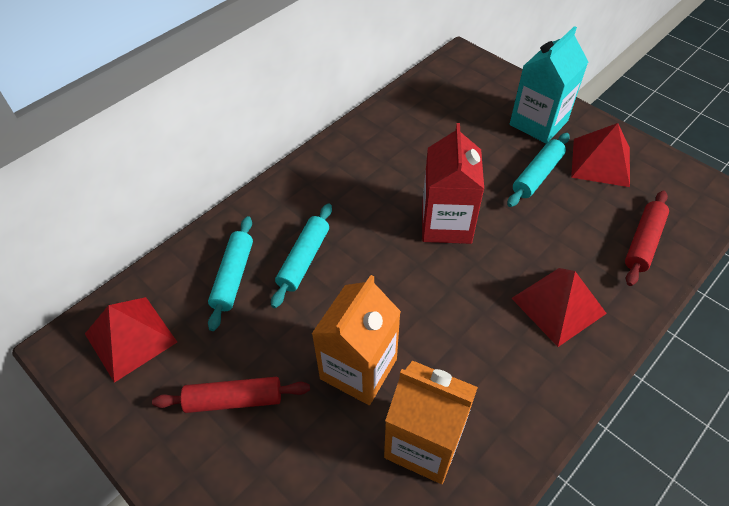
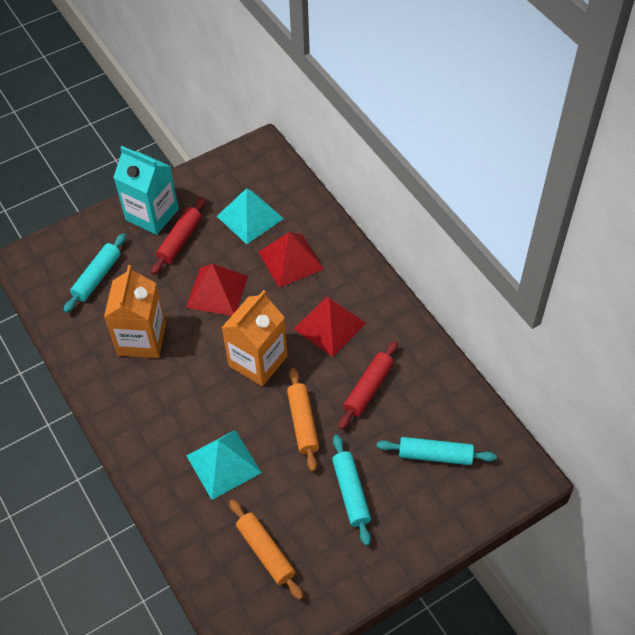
orange rolling pin: none = 0 -> [229,499,303,600] [287,368,319,472] = 2
red carton: [422,123,484,244] = 1 -> none = 0
turquoise pyramid: none = 0 -> [186,430,262,500] [217,188,284,244] = 2

